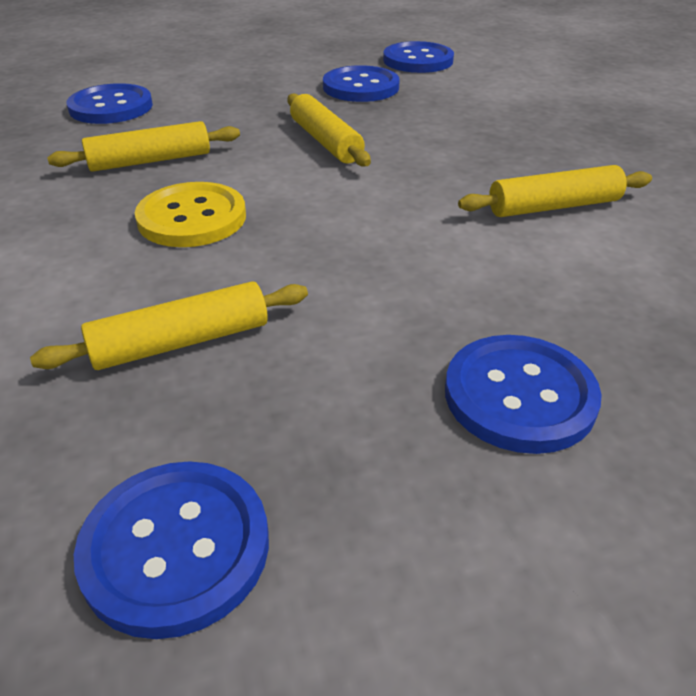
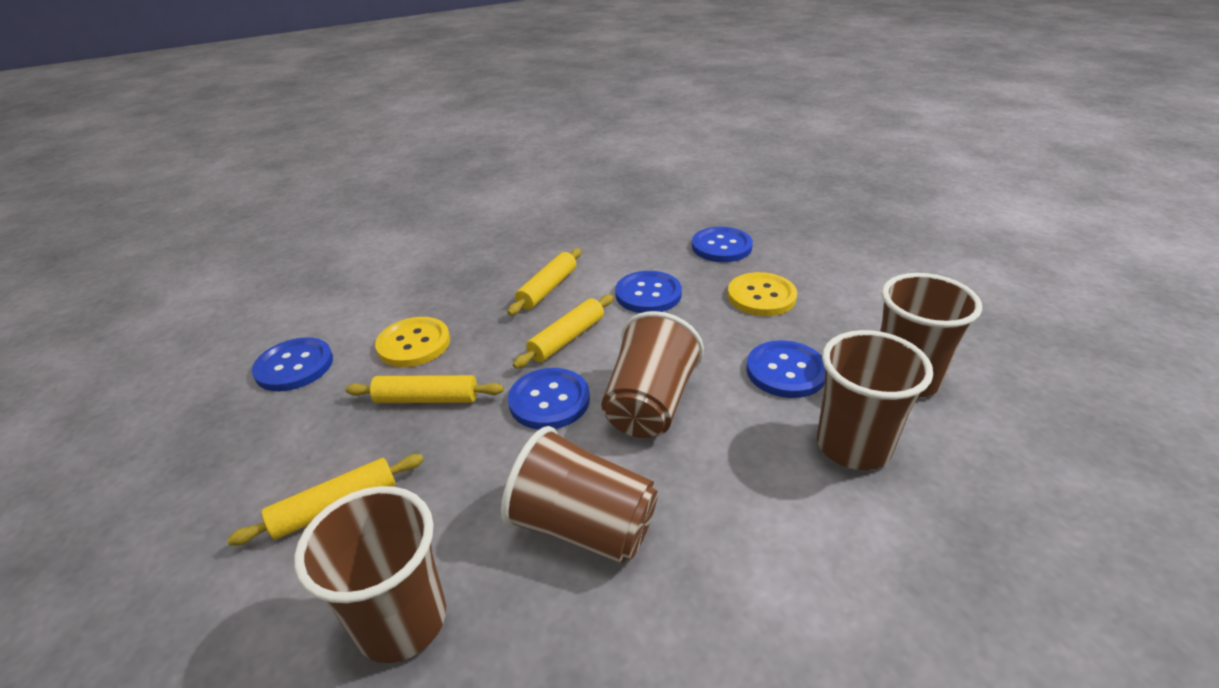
brown cup: none = 0 -> [294,486,446,663] [501,426,658,564] [601,311,704,438] [817,330,933,470] [880,273,982,398] = 5
yellow button: [135,182,246,247] = 1 -> [375,317,450,367] [728,272,797,316] = 2

